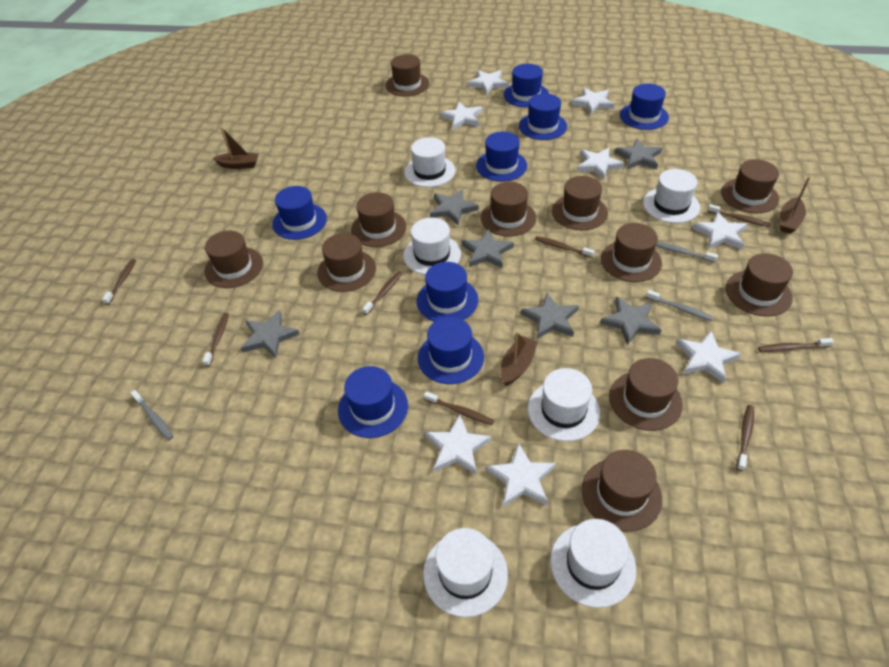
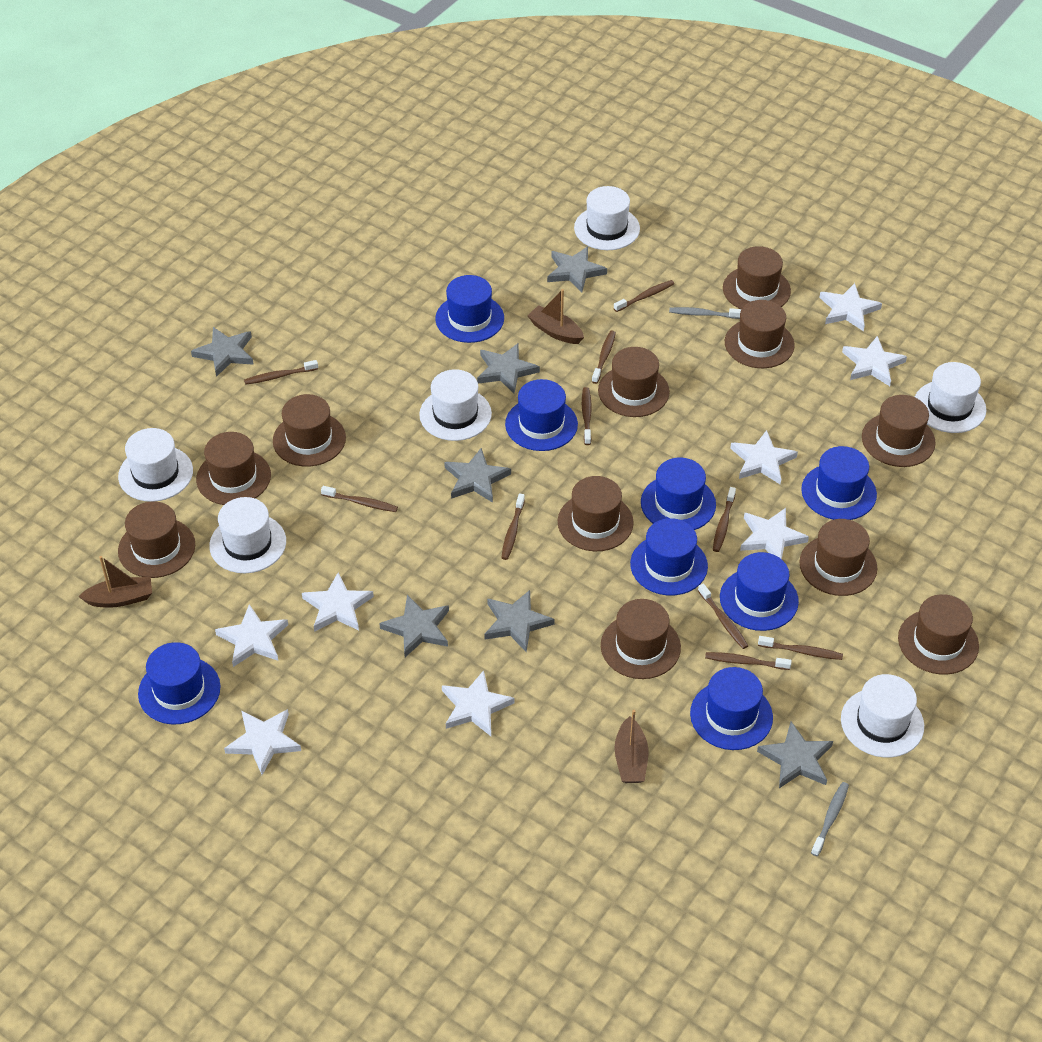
brown toothbrush: [102,259,136,305] [202,313,229,367] [362,271,402,315] [424,391,494,425] [535,236,594,258] [708,204,770,227] [736,405,754,471] [758,338,834,352] = 8 -> [244,360,318,385] [321,486,398,512] [501,493,525,560] [582,387,592,445] [592,331,616,384] [614,280,674,312] [698,583,748,649] [705,652,792,670] [713,487,736,552] [758,636,843,660] = 10
grey star: [241,310,300,358] [430,189,479,225] [462,229,514,268] [521,293,579,339] [600,297,661,345] [615,139,662,170] = 6 -> [191,327,254,377] [379,595,449,657] [444,448,511,503] [477,343,540,393] [484,590,554,652] [547,247,607,293] [757,722,833,788] = 7
grey toothbrush: [131,390,174,440] [646,290,713,321] [656,242,718,263] = 3 -> [669,307,742,319] [811,782,849,856] = 2

